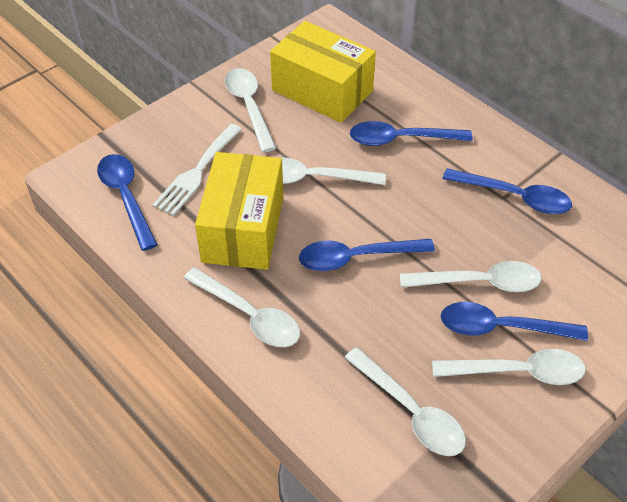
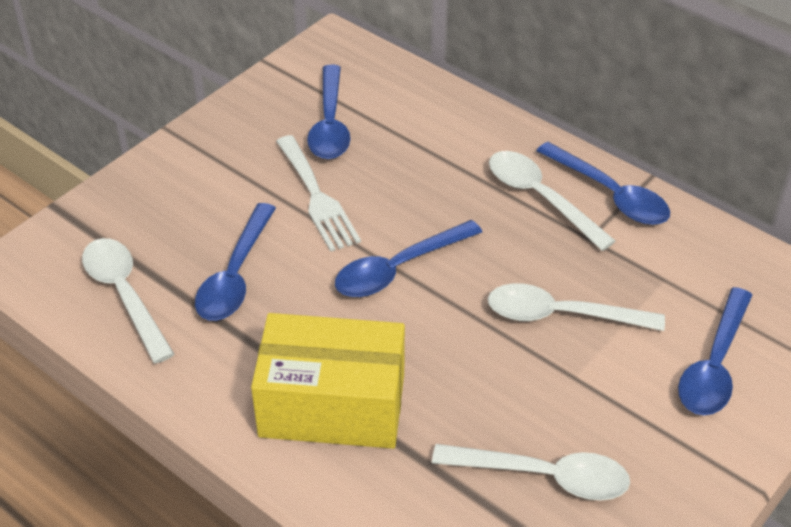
white spoon: [184,267,300,347] [225,68,276,152] [282,157,386,185] [344,347,466,456] [400,261,542,292] [432,349,586,385] = 6 -> [82,238,174,364] [432,444,630,500] [488,283,665,331] [489,151,616,251] = 4
yellow box: [195,152,283,270] [270,21,376,123] = 2 -> [251,313,405,449] = 1

